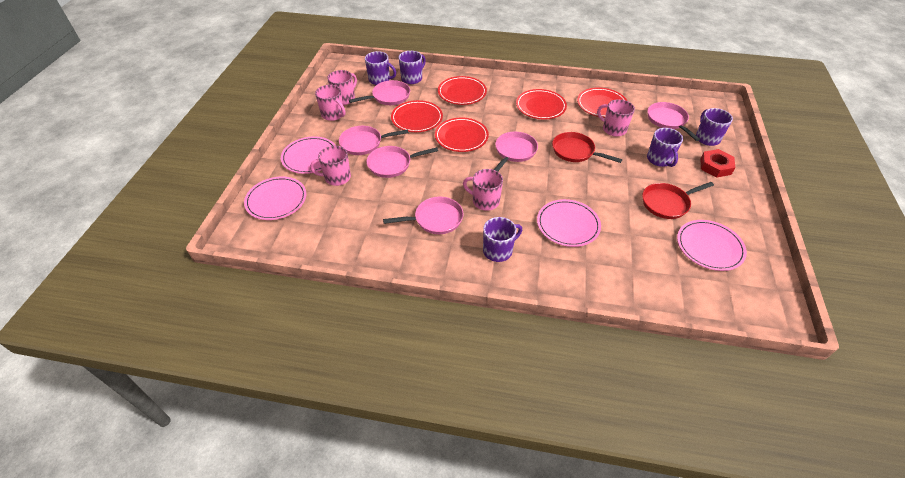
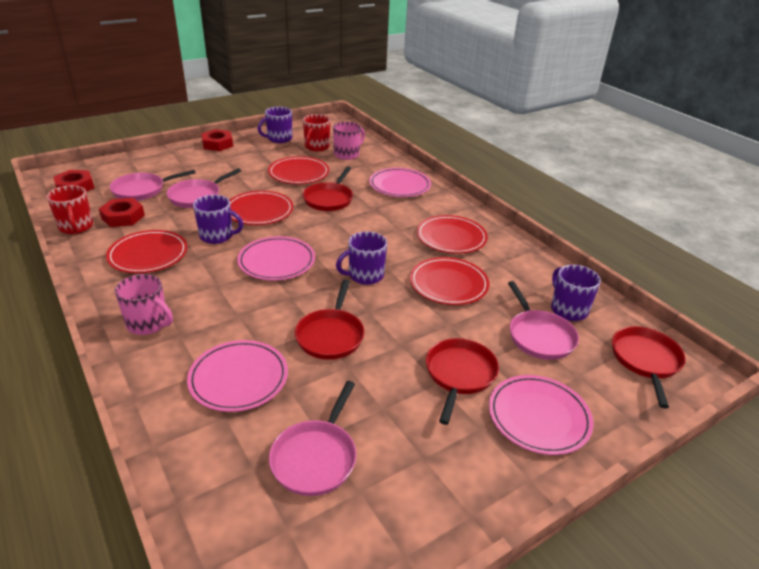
pink mug: [310,146,351,186] [315,85,345,121] [327,70,357,105] [463,169,503,211] [597,99,635,136] = 5 -> [115,274,173,335] [333,122,365,160] = 2
pink pan: [339,126,408,155] [349,80,410,105] [366,146,438,178] [383,197,463,234] [494,132,538,172] [647,102,700,141] = 6 -> [109,170,196,201] [167,168,241,208] [269,381,357,496] [508,281,579,360] = 4
purple mug: [365,51,396,85] [399,51,426,84] [483,217,522,262] [647,128,683,167] [696,108,733,146] = 5 -> [193,195,243,244] [258,107,292,143] [336,231,387,285] [551,265,601,321] = 4
red mug: none = 0 -> [47,185,93,234] [303,114,330,151] = 2
red nut: [701,149,735,178] = 1 -> [53,170,94,192] [99,198,145,227] [201,129,233,151] = 3
red pan: [552,132,622,163] [642,182,714,219] = 2 -> [295,279,365,360] [303,166,353,211] [426,338,499,425] [612,326,686,408] = 4

